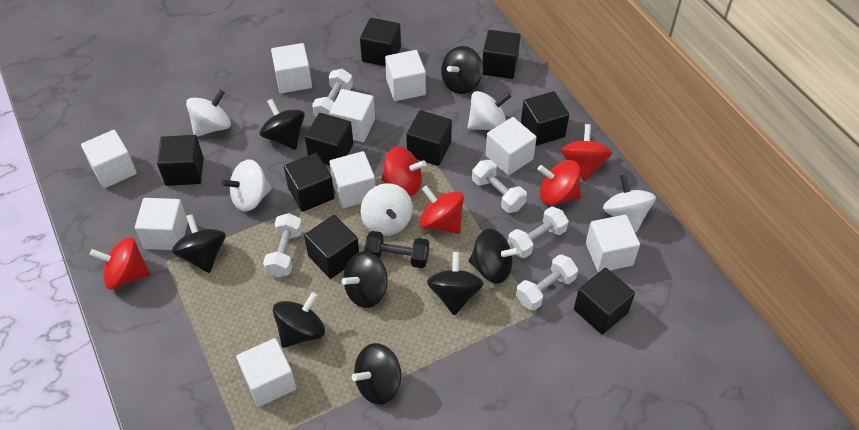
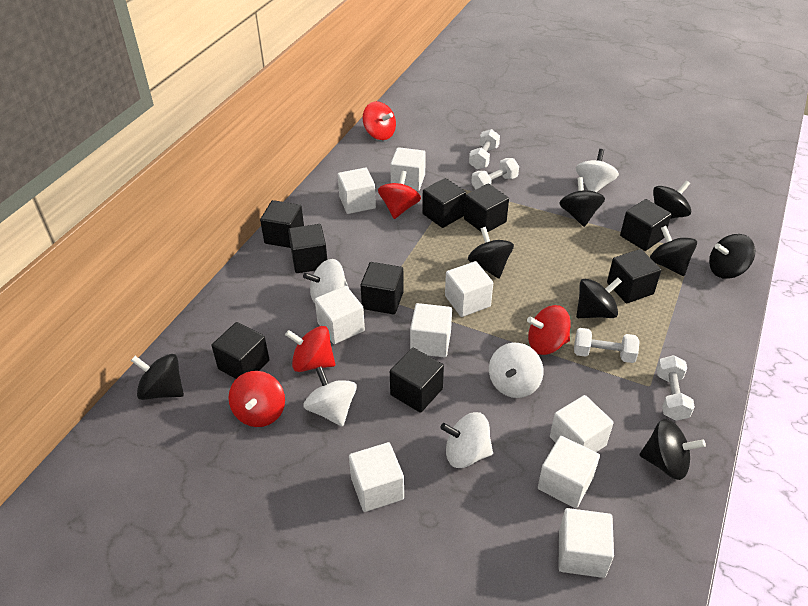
black dumbbell: [364,231,429,268] = 1 -> none = 0
white dumbbell: [263,213,303,277] [312,69,353,117] [472,160,527,213] [508,206,569,258] [516,254,578,311] = 5 -> [469,129,500,170] [471,158,519,190] [574,328,640,363] [657,355,695,421] = 4

